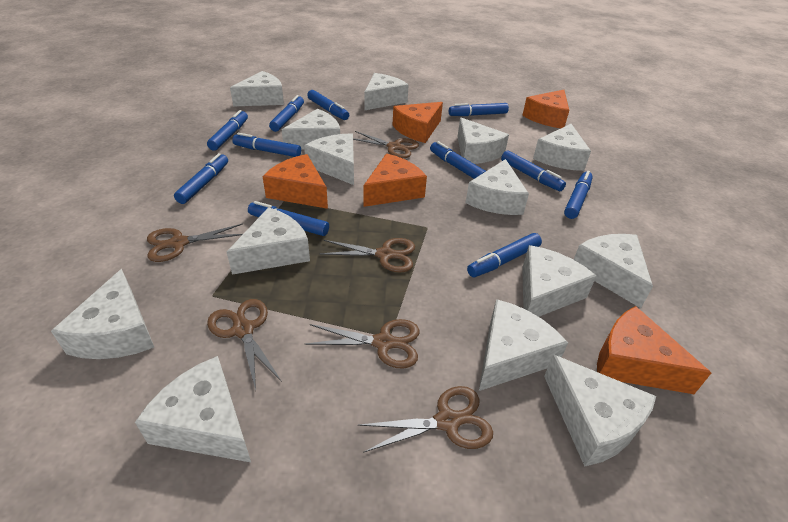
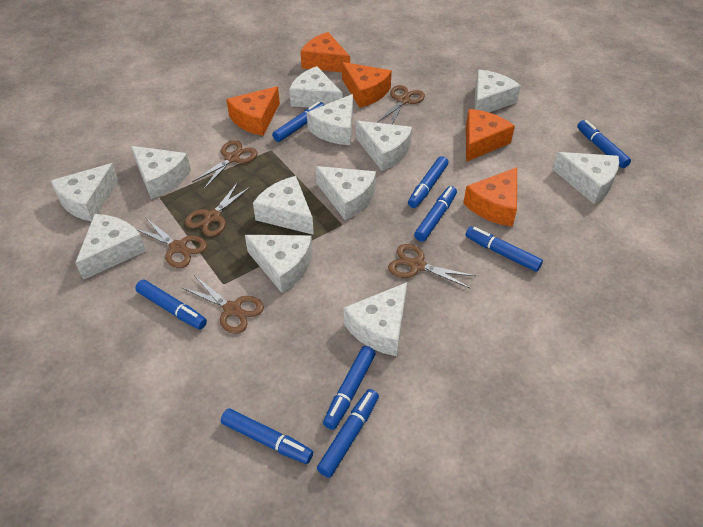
blue marker: [174,153,228,204] [207,110,248,151] [232,133,301,157] [248,201,329,236] [269,95,304,132] [307,90,349,120] [430,141,486,179] [449,103,509,116] [467,233,542,277] [501,150,566,191] [564,171,593,219] = 11 -> [135,280,207,329] [221,408,313,464] [272,101,324,142] [317,389,379,478] [323,346,376,430] [408,156,449,208] [414,186,457,242] [465,227,543,272] [577,120,631,168] = 9
white cheese: [51,269,154,359] [135,356,251,462] [227,207,310,275] [230,71,284,106] [282,109,340,150] [304,133,354,185] [364,73,409,111] [457,118,509,164] [466,159,529,215] [479,299,568,391] [522,245,596,317] [533,124,591,171] [544,354,656,467] [574,234,653,308] = 14 -> [51,163,119,221] [75,214,146,280] [131,146,191,199] [245,235,313,293] [253,176,314,235] [289,66,343,108] [307,94,353,145] [316,166,376,220] [344,282,407,356] [356,121,412,171] [474,70,521,112] [553,152,619,204] = 12

